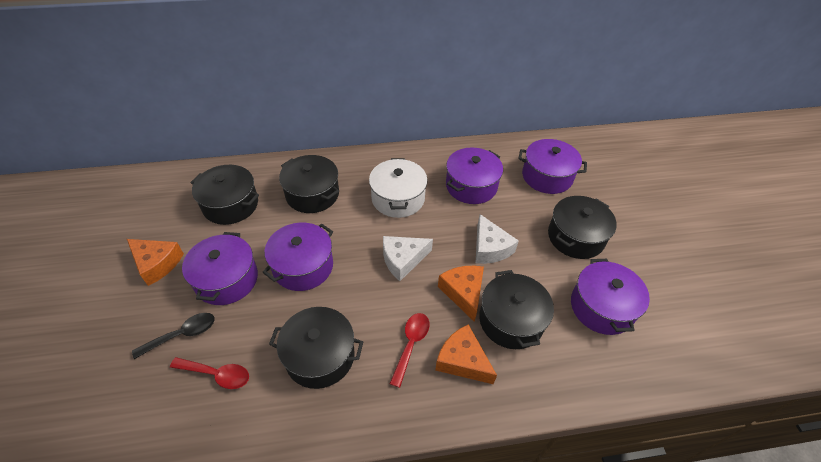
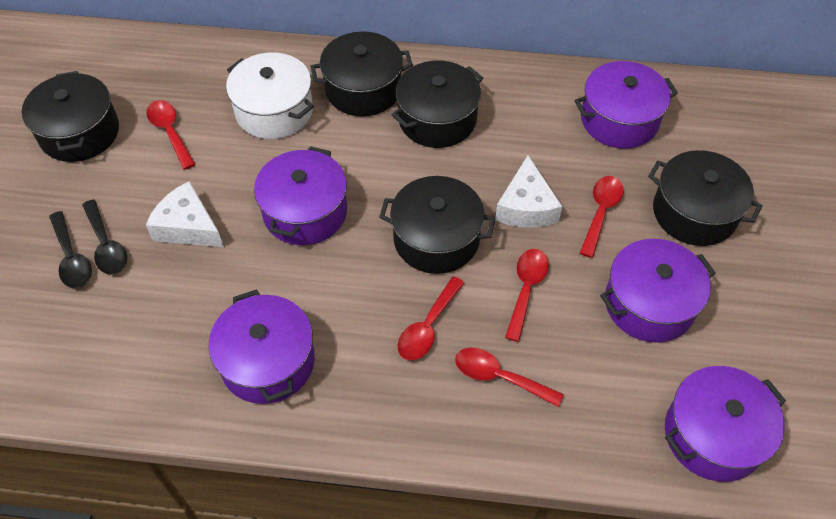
black spoon: [132,313,215,359] = 1 -> [49,211,92,288] [82,199,127,275] = 2
orange cheese: [127,239,184,286] [435,324,497,384] [438,266,484,322] = 3 -> none = 0
red spoon: [170,357,249,389] [390,313,430,388] = 2 -> [147,100,196,170] [398,276,464,360] [455,348,564,407] [505,249,549,342] [580,176,624,258] = 5

